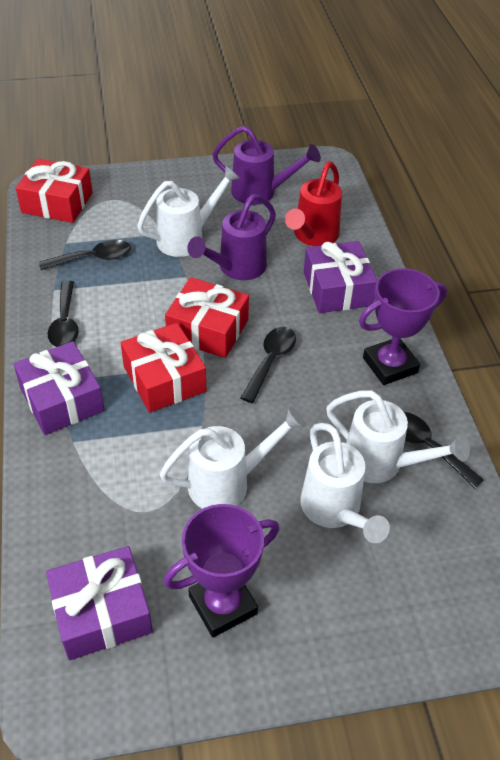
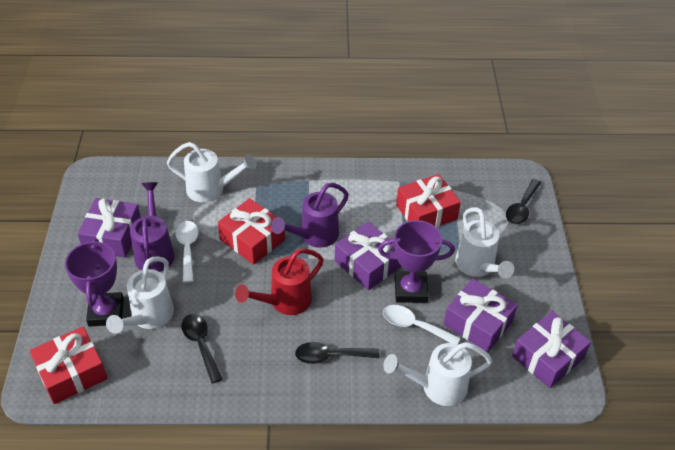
black spoon: [39,240,131,270] [48,281,79,347] [241,327,296,403] [404,412,484,489] = 4 -> [182,314,223,384] [295,342,379,364] [506,179,541,224] = 3
purple gift: [13,341,105,435] [46,546,153,660] [304,241,377,313] = 3 -> [77,198,141,258] [335,222,401,290] [443,279,518,352] [512,311,591,388] = 4
white spoon: none = 0 -> [176,221,199,283] [383,305,460,344] = 2

